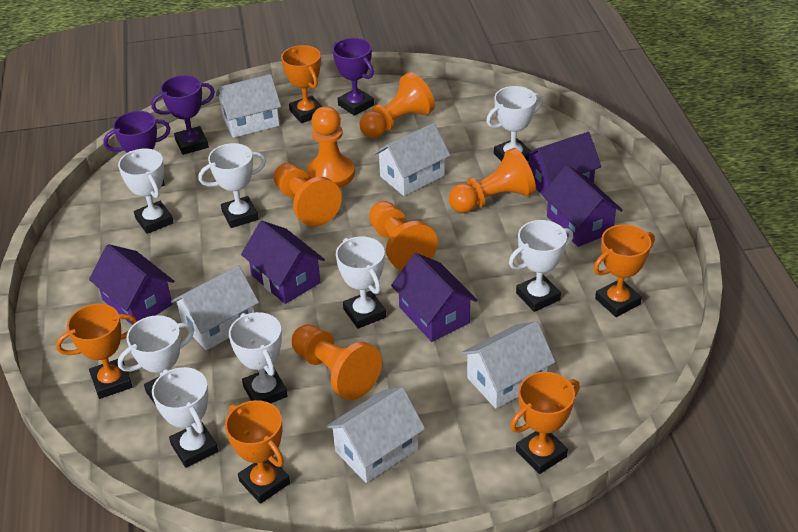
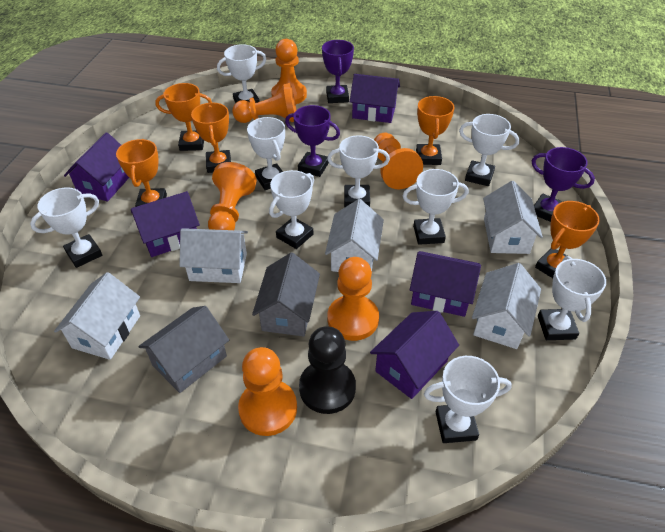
black pawn: none = 0 -> [299,326,356,414] = 1
grey house: none = 0 -> [138,306,229,393] [252,253,320,336] = 2
white trophy: [118,148,174,234] [118,315,194,404] [152,367,218,468] [198,143,266,228] [229,312,287,403] [336,237,386,329] [486,86,543,161] [509,220,573,312] = 8 -> [30,187,102,268] [217,44,266,103] [247,117,285,190] [269,170,314,249] [327,135,390,207] [403,169,468,245] [424,356,512,443] [459,114,519,186] [538,256,606,340] = 9

